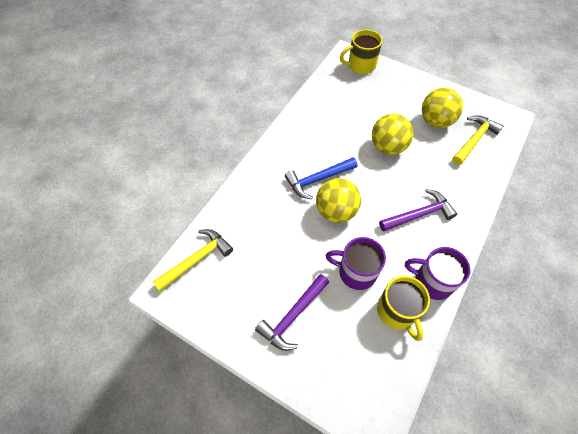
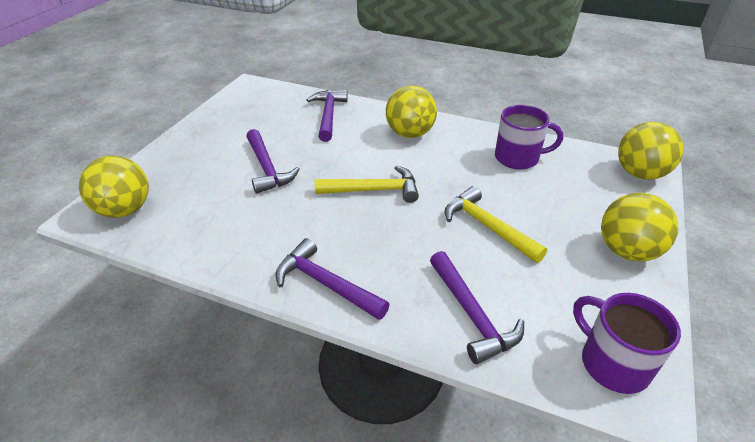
blue hammer: [285,157,357,199] = 1 -> none = 0
purple hammer: [255,274,329,351] [379,189,457,232] = 2 -> [246,129,300,194] [276,238,390,320] [307,90,348,142] [430,251,524,364] = 4
yellow ball: [316,178,361,223] [372,114,413,155] [422,88,463,128] = 3 -> [79,156,149,218] [386,86,437,138] [601,193,678,261] [618,122,683,180] = 4
yellow mug: [340,29,382,74] [377,276,430,341] = 2 -> none = 0

